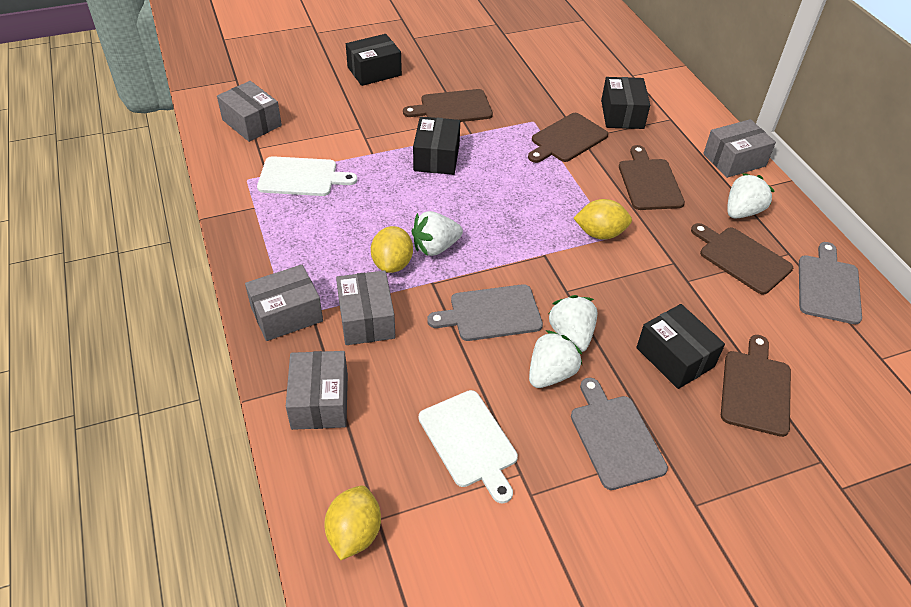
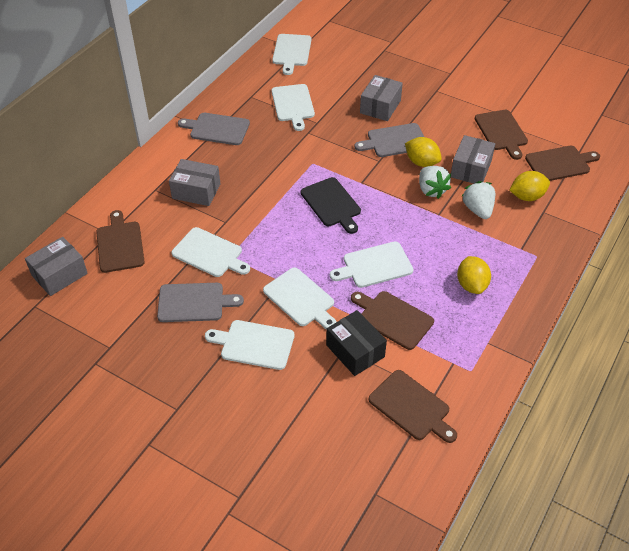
black box: [346,34,402,86] [413,116,460,175] [601,77,650,129] [636,304,725,389] = 4 -> [326,310,387,376] = 1
black cutting board: none = 0 -> [301,177,361,234] = 1
grey box: [217,81,282,142] [245,264,323,341] [286,351,348,430] [336,270,395,345] [703,119,776,178] = 5 -> [25,237,88,296] [169,159,220,206] [360,75,403,121] [451,135,495,184] = 4
white cutting board: [257,156,357,196] [419,390,518,503] = 2 -> [171,227,250,277] [205,320,294,370] [263,267,336,330] [271,84,315,131] [272,34,312,75] [330,241,414,288] = 6
white strawberry: [411,211,463,256] [529,330,582,388] [549,295,597,352] [727,173,774,219] = 4 -> [419,166,451,199] [462,181,495,219] = 2

